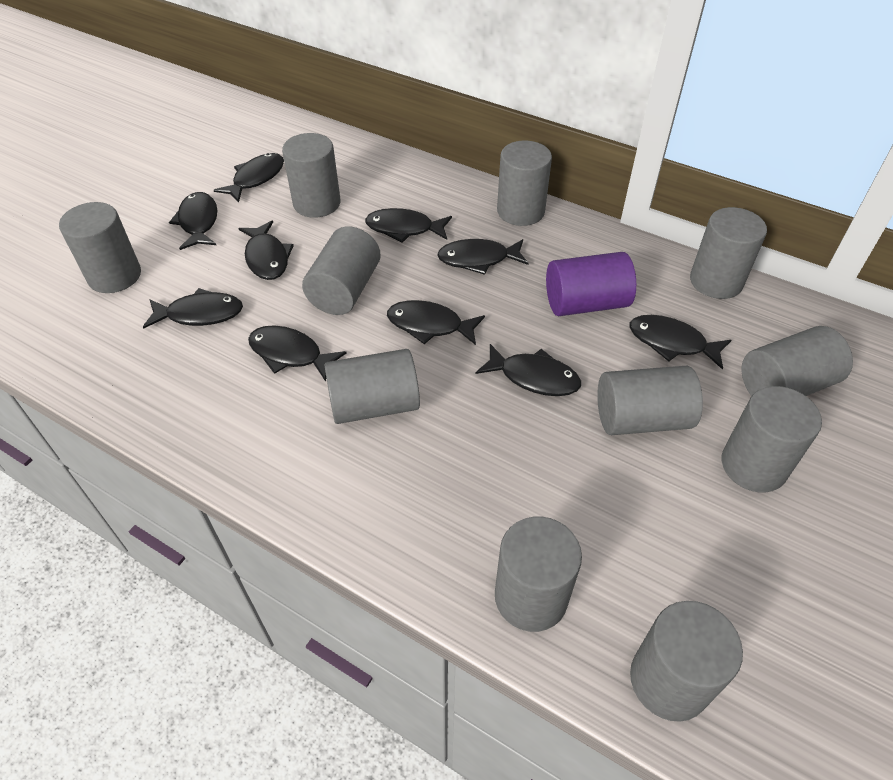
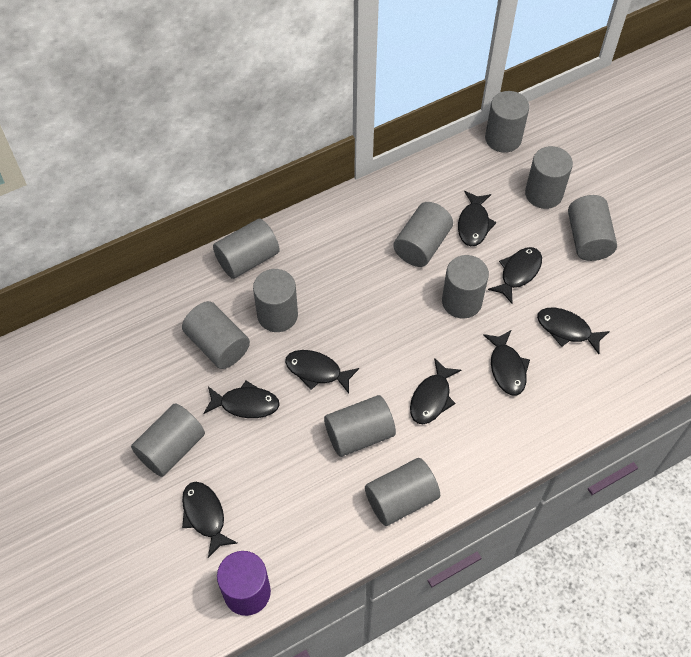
black fish: [143,288,243,329] [169,192,218,250] [214,153,284,203] [238,220,294,280] [248,325,347,382] [365,208,452,243] [387,300,485,345] [437,239,529,275] [476,344,581,396] [630,315,731,369] = 10 -> [182,482,238,558] [203,381,280,418] [285,350,359,394] [410,358,461,424] [458,191,496,246] [483,330,530,396] [488,247,542,304] [537,307,610,354] = 8

